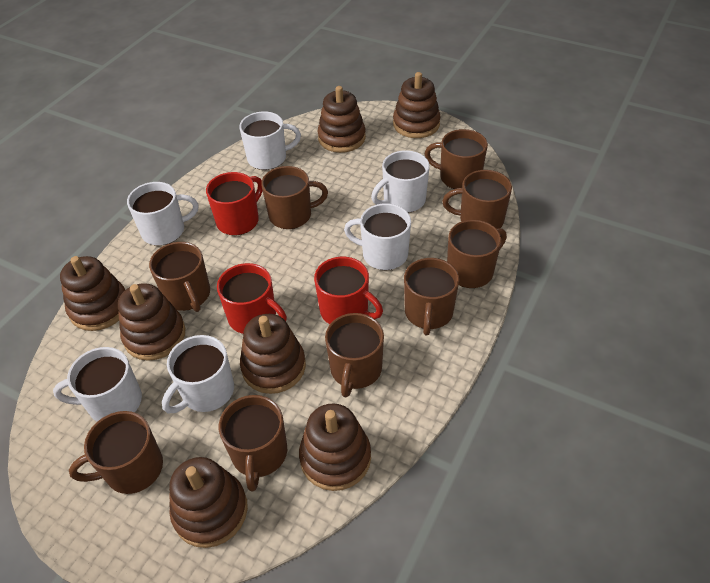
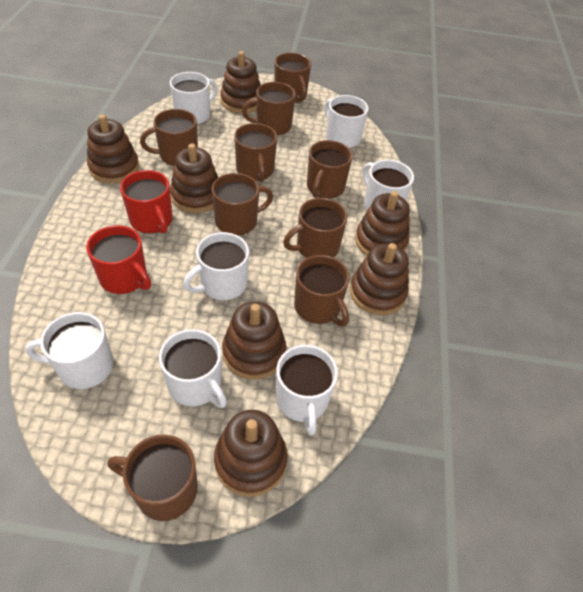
red mug: [206,172,263,235] [217,263,287,334] [314,257,383,324] = 3 -> [86,225,151,294] [120,170,173,234] = 2
white mug: [53,347,142,422] [127,182,198,246] [162,335,234,413] [239,111,301,170] [344,203,411,270] [371,150,430,213] = 6 -> [25,312,113,389] [159,329,227,408] [170,72,217,125] [183,232,249,300] [276,345,338,436] [324,95,369,149] [363,160,414,210] = 7

